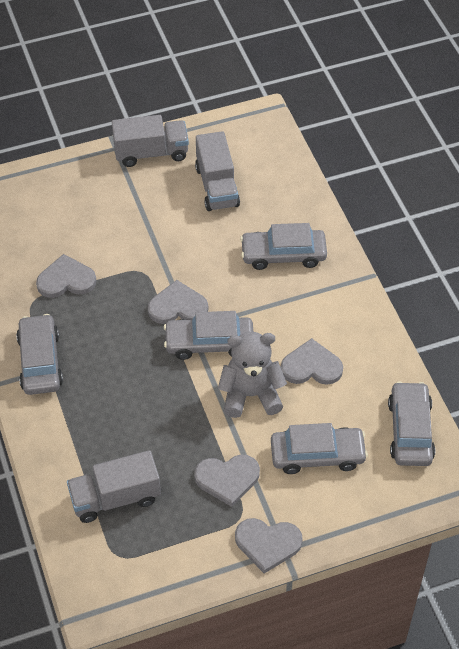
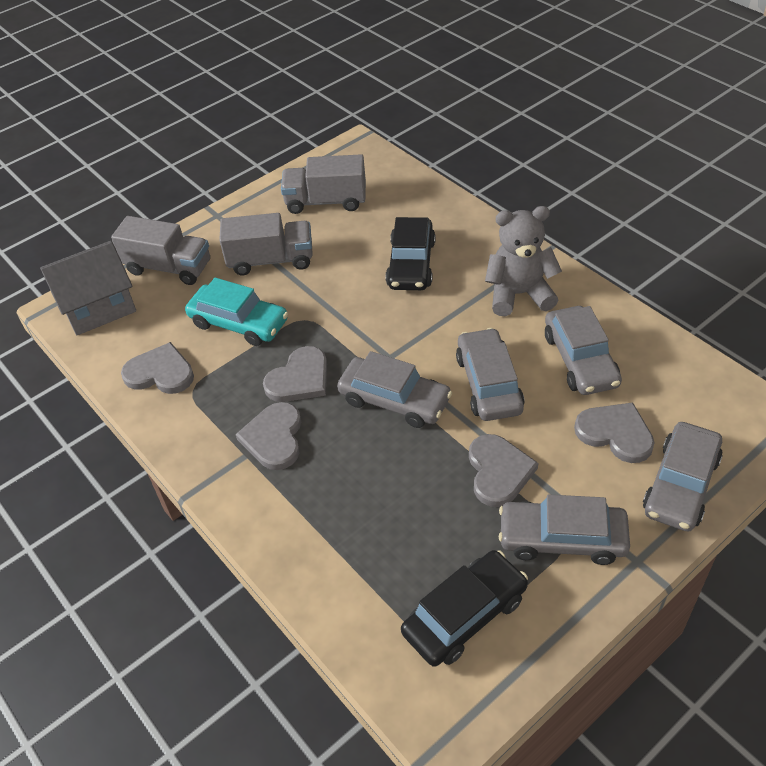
black car: none = 0 -> [385,217,436,290] [401,550,528,667] = 2
grey house: none = 0 -> [40,241,136,335] = 1
turquoise car: none = 0 -> [185,278,288,346] = 1

